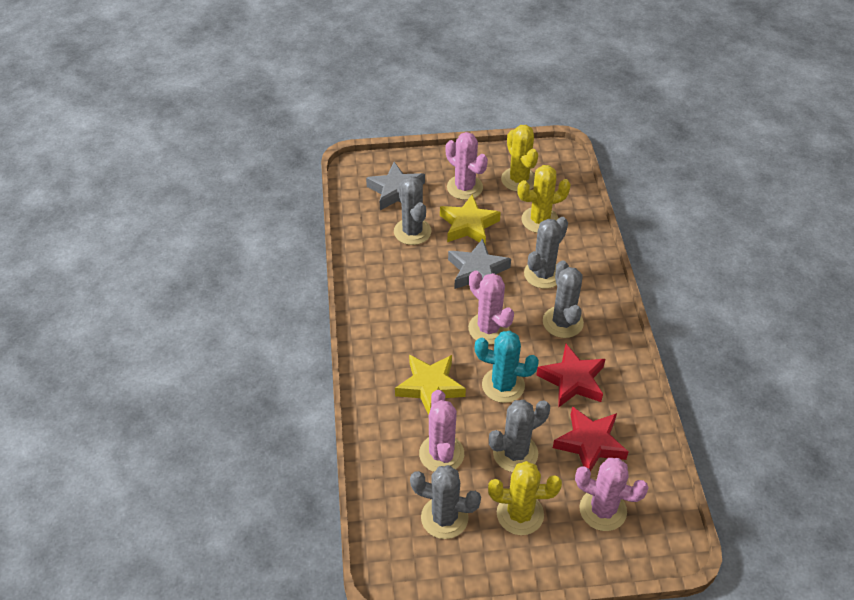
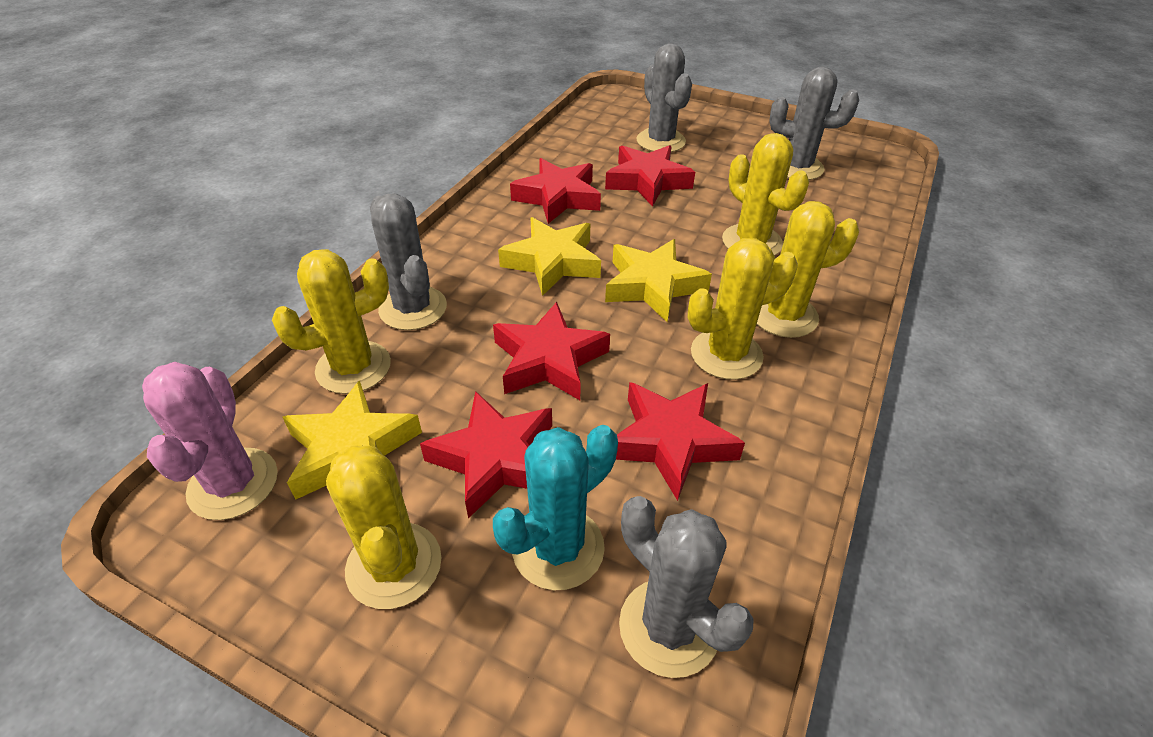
grey cactus: [394,176,431,245] [410,465,481,539] [489,400,550,472] [524,217,568,289] [543,260,584,338] = 5 -> [370,193,447,330] [619,496,754,678] [637,43,692,152] [769,67,859,180] = 4
grey star: [366,162,425,210] [448,239,511,289] = 2 -> none = 0
pink cactus: [419,390,464,472] [446,132,488,200] [468,270,514,345] [575,458,649,531] = 4 -> [142,362,278,520] = 1
red star: [536,344,605,407] [553,406,628,472] = 2 -> [420,391,552,518] [493,302,610,400] [510,158,601,224] [605,145,695,206] [616,382,745,501] = 5
yellow cactus: [488,461,562,535] [501,125,538,192] [517,165,571,233] = 3 -> [272,249,391,394] [326,445,442,609] [688,238,798,380] [722,133,809,256] [757,201,859,338] = 5
yellow star: [395,355,466,415] [440,194,501,243] = 2 -> [283,380,422,499] [498,217,601,296] [605,239,712,322] = 3

